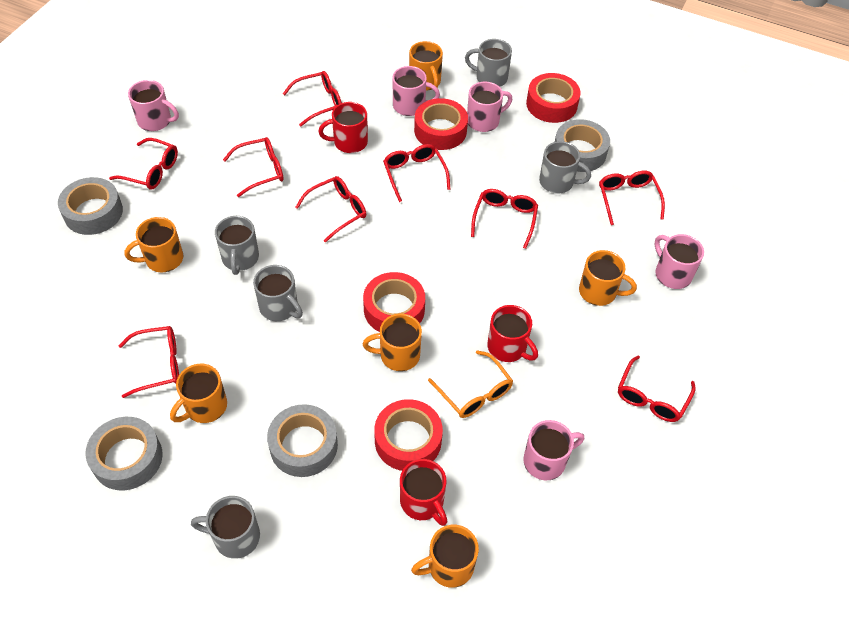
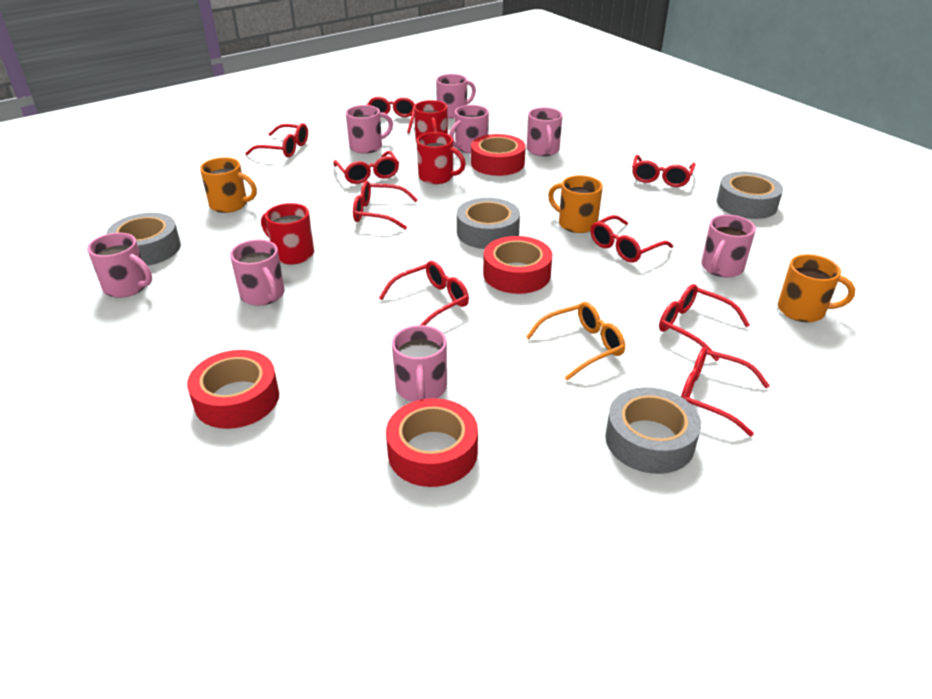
grey mug: [191,496,260,559] [215,216,259,275] [253,265,303,321] [465,39,512,87] [539,141,591,194] = 5 -> none = 0
orange mug: [124,217,183,272] [170,364,227,423] [363,314,422,371] [409,41,443,91] [411,525,479,588] [579,250,637,306] = 6 -> [200,157,257,213] [548,175,603,233] [778,254,855,322] = 3
pink mug: [128,80,179,131] [392,66,440,116] [467,82,512,132] [523,420,584,480] [654,234,704,289] = 5 -> [87,232,152,298] [230,240,285,306] [346,105,393,154] [392,325,447,402] [436,74,476,118] [449,105,489,153] [527,107,563,156] [701,215,756,277] = 8

